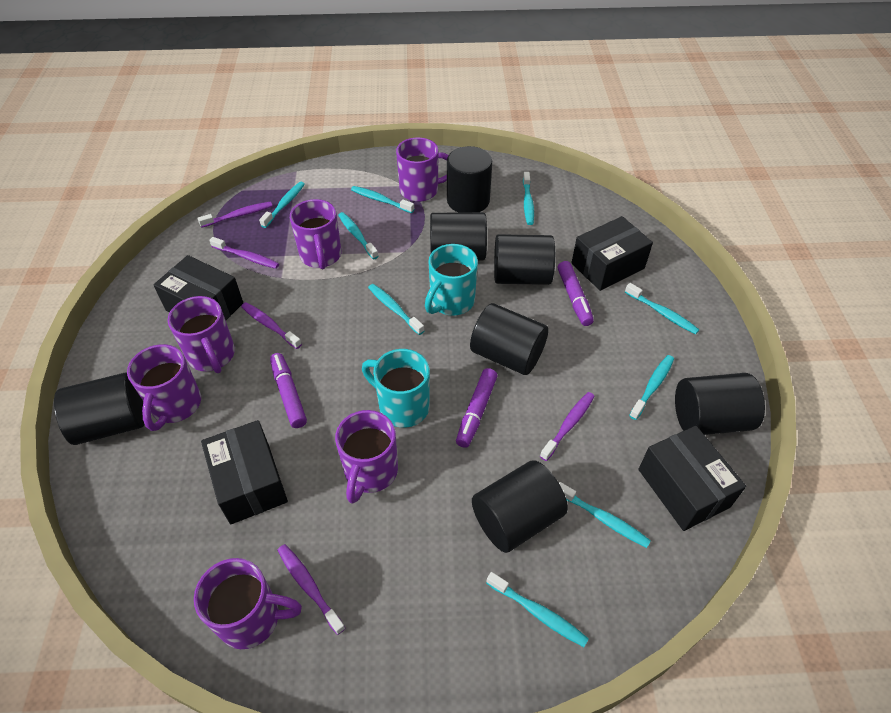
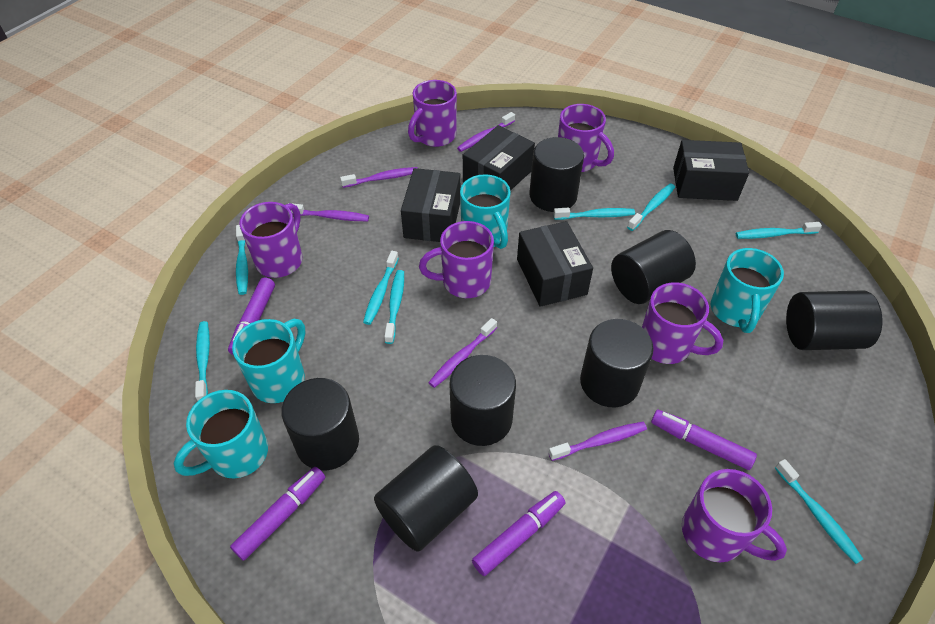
purple marker: [270,353,307,428] [456,368,497,448] [558,261,594,326] = 3 -> [228,277,275,355] [230,467,325,561] [472,491,565,576] [651,410,757,470] = 4
turquoise mug: [362,349,430,428] [425,244,478,316] = 2 -> [173,390,268,478] [232,319,305,403] [460,174,511,249] [711,248,784,333] = 4
turquoise toothbrush: [259,182,305,228] [338,212,379,259] [351,186,414,213] [368,284,424,335] [487,572,589,647] [523,172,534,225] [559,482,651,548] [625,283,699,335] [629,355,674,420] = 9 -> [195,321,210,401] [236,225,248,295] [363,251,399,325] [384,270,404,344] [553,208,635,220] [627,183,675,231] [736,222,822,239] [775,459,863,564] = 8

